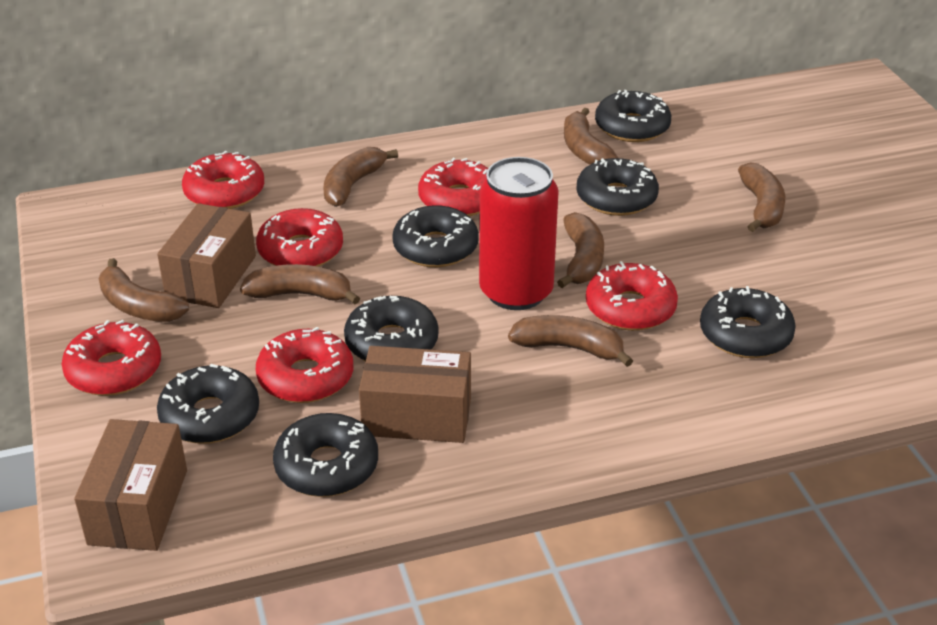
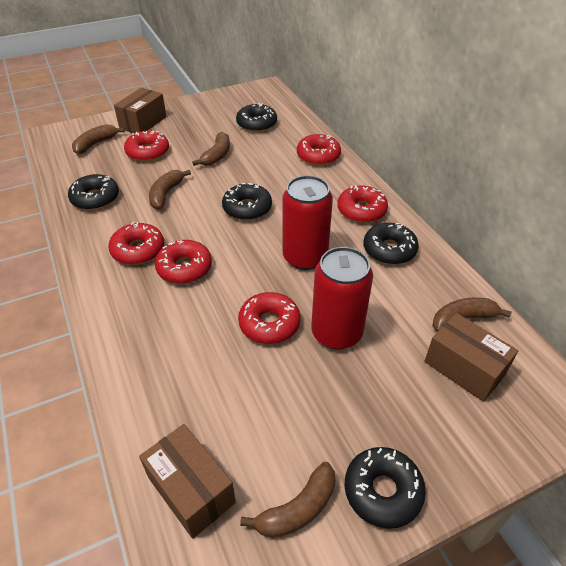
black donut: [157,364,259,444] [273,413,378,497] [344,296,439,361] [392,205,479,267] [576,158,659,216] [595,90,671,142] [700,286,796,358] = 7 -> [68,174,119,210] [222,183,272,221] [236,103,277,132] [345,447,426,529] [363,223,419,265] = 5
brown banana: [99,258,189,322] [240,264,360,304] [323,147,398,207] [508,315,633,367] [557,212,604,288] [564,108,618,164] [738,162,785,232] = 7 -> [72,124,125,155] [149,170,191,209] [192,132,230,166] [240,462,336,538] [432,298,512,332] = 5
red can: [479,157,559,310] = 1 -> [283,175,333,270] [311,247,373,349] = 2

